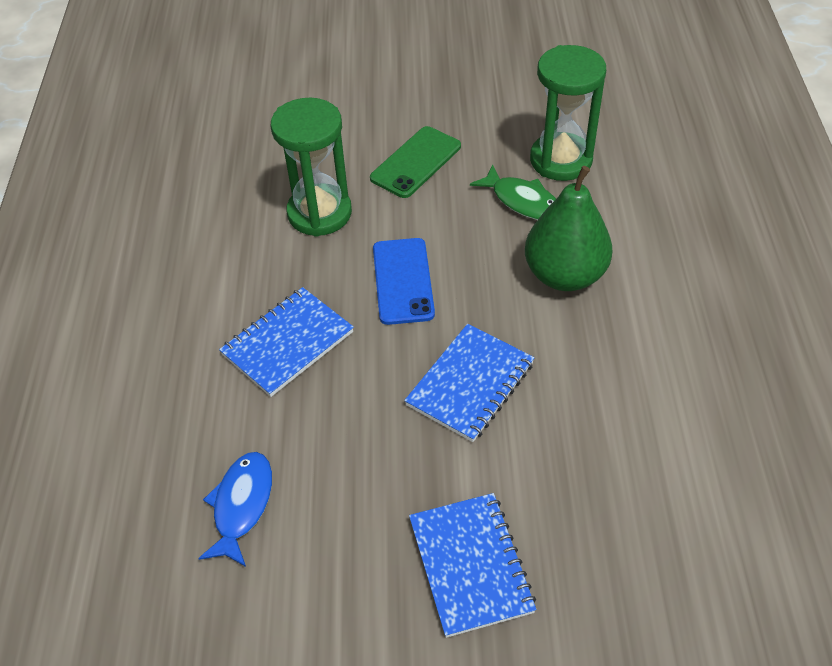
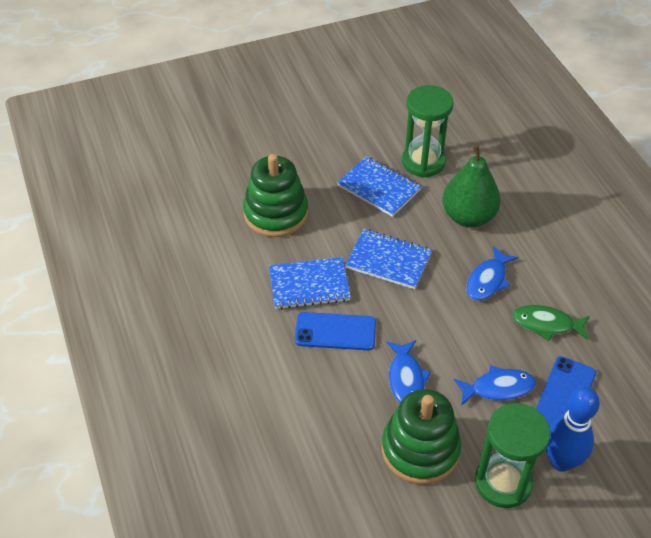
blue bowling pin: none = 0 -> [546,387,600,472] = 1
blue fish: [198,452,272,567] = 1 -> [386,340,431,403] [454,365,536,406] [466,246,518,301] = 3
blue phone: [373,238,435,325] = 1 -> [295,312,376,350] [536,356,596,427] = 2
green phone: [370,126,461,198] = 1 -> none = 0
green stacking toy: none = 0 -> [243,154,308,237] [382,389,462,485] = 2

